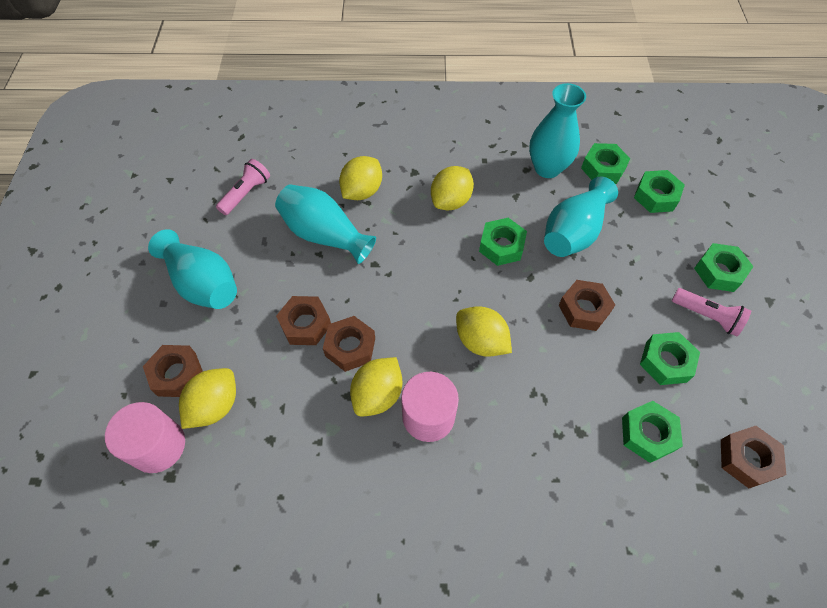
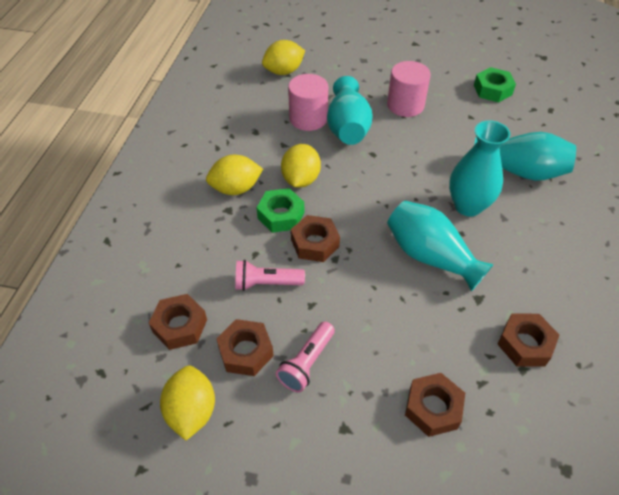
green nut: [479,218,527,266] [581,143,630,184] [622,401,683,463] [634,170,685,213] [640,332,700,385] [694,243,754,292] = 6 -> [257,188,304,233] [474,67,516,103] = 2
yellow lemon: [179,368,236,429] [339,156,382,200] [350,357,402,417] [431,166,474,210] [456,306,512,357] = 5 -> [160,366,215,440] [206,155,263,195] [262,40,305,75] [281,144,321,188] = 4

